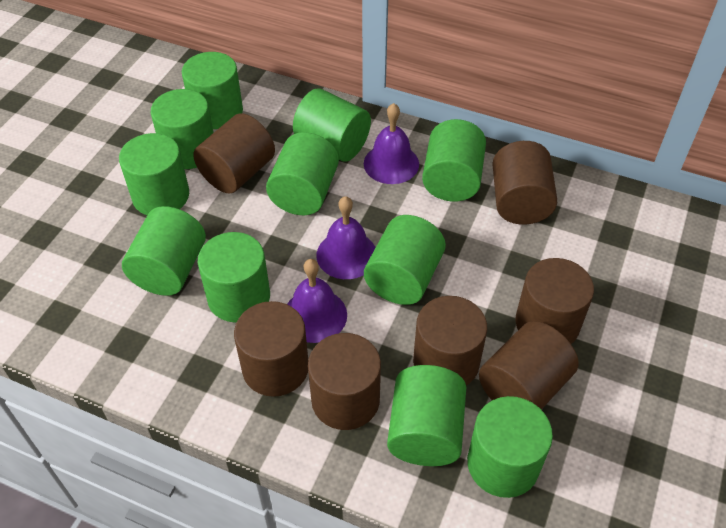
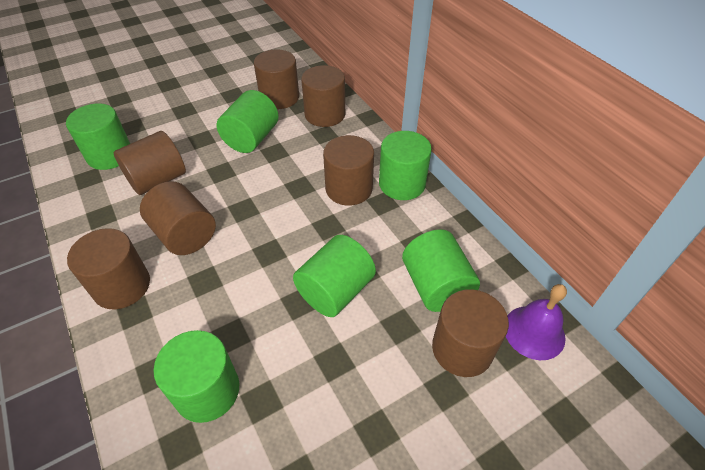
green cylinder: [119,133,189,215] [122,206,206,296] [151,89,214,169] [182,52,243,129] [198,232,270,322] [266,132,339,215] [293,88,371,162] [364,215,446,305] [387,365,466,466] [422,119,486,202] [467,396,553,498] = 11 -> [66,103,130,170] [154,330,239,423] [217,90,279,153] [293,235,376,317] [379,131,432,200] [402,229,480,312] = 6
purple bell: [287,259,347,343] [316,196,376,279] [364,103,419,184] = 3 -> [506,284,567,360] = 1

